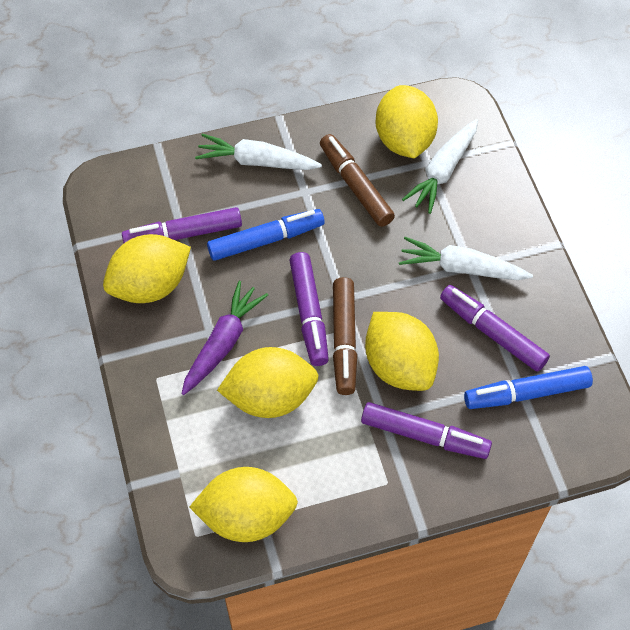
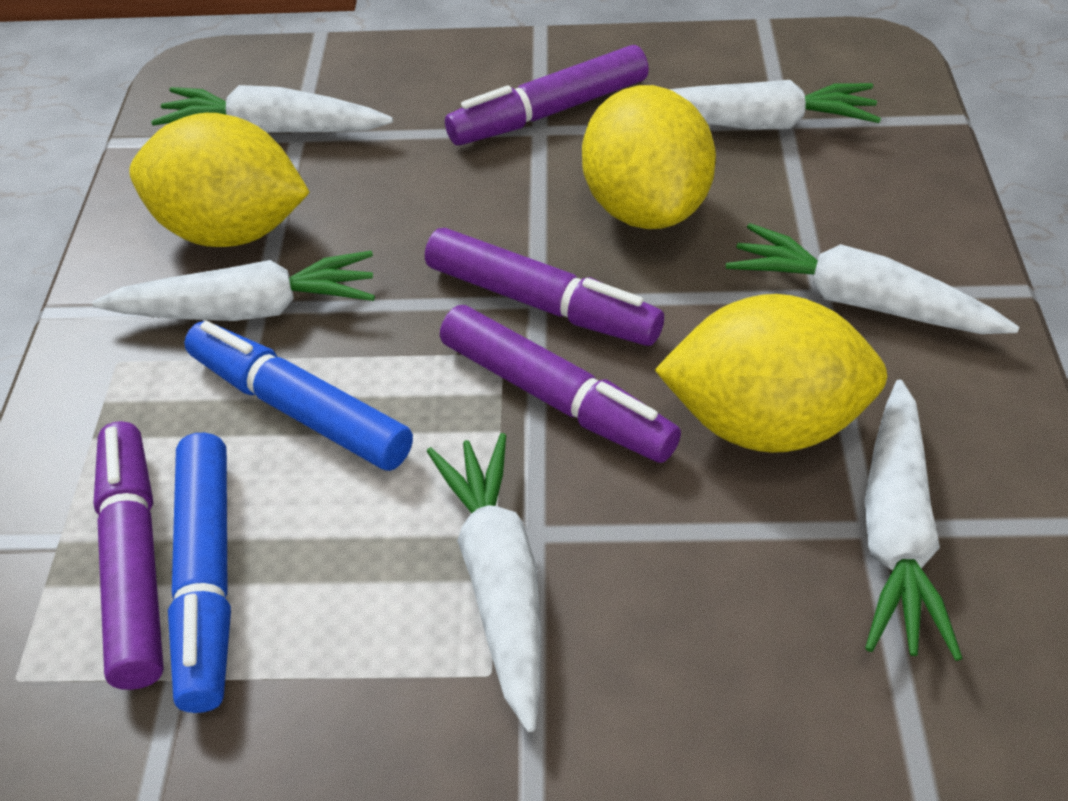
brown marker: [320,134,395,227] [333,277,357,395] = 2 -> none = 0
purple carrot: [181,281,268,395] = 1 -> none = 0
white carrot: [195,134,322,170] [399,237,533,280] [402,119,478,214] = 3 -> [92,251,375,321] [151,85,393,133] [427,433,541,732] [669,80,881,130] [726,223,1019,334] [865,380,963,661] = 6
yellow lemon: [103,234,191,303] [189,467,298,542] [217,347,319,418] [365,312,439,391] [375,85,438,158] = 5 -> [129,113,310,247] [582,85,716,229] [655,294,888,453] = 3

